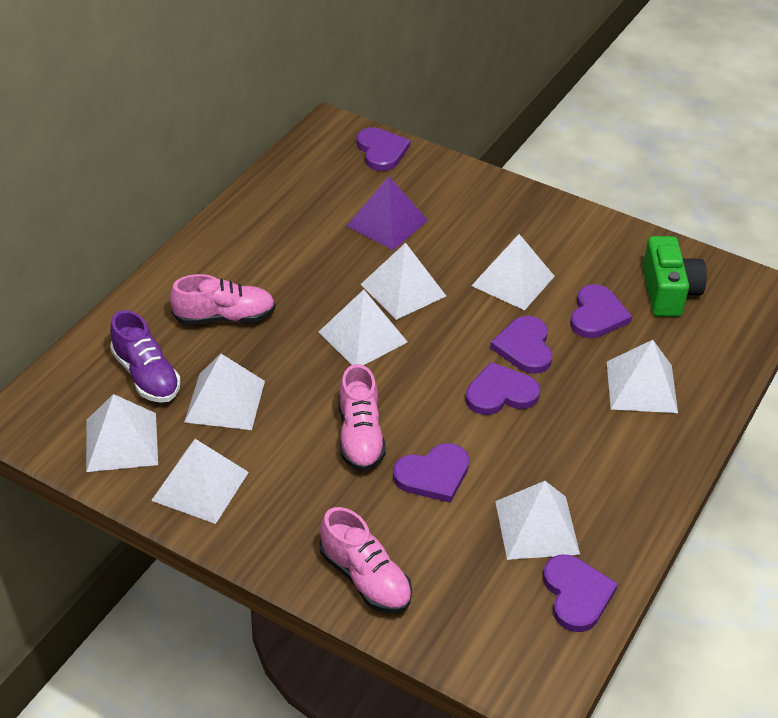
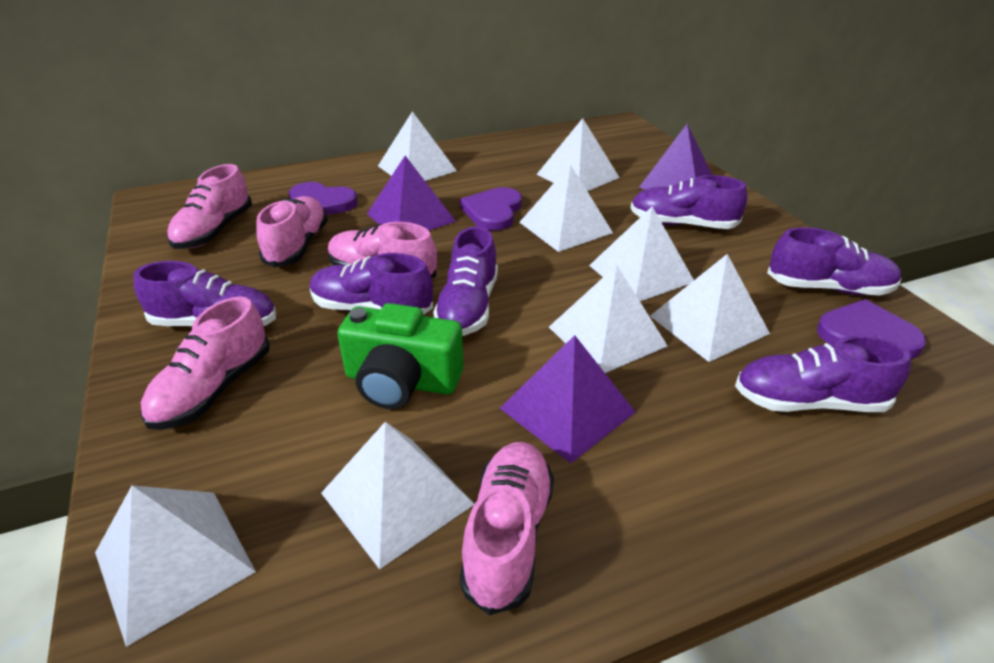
pink shoe: [170,274,276,325] [319,507,412,614] [338,364,386,472] = 3 -> [140,297,270,430] [167,164,252,249] [256,196,328,268] [328,222,437,278] [459,442,554,615] = 5
purple heart: [357,127,410,171] [393,443,469,503] [465,362,540,415] [490,316,553,374] [543,554,618,632] [570,284,632,338] = 6 -> [289,182,358,215] [460,187,522,231] [817,299,926,359] = 3
purple pyramid: [346,176,428,250] = 1 -> [367,156,456,230] [500,335,636,463] [639,124,712,189] = 3
purple shoe: [110,310,181,403] = 1 -> [134,261,276,326] [310,253,433,315] [433,226,498,336] [631,175,747,229] [735,335,911,412] [767,227,902,296] = 6

